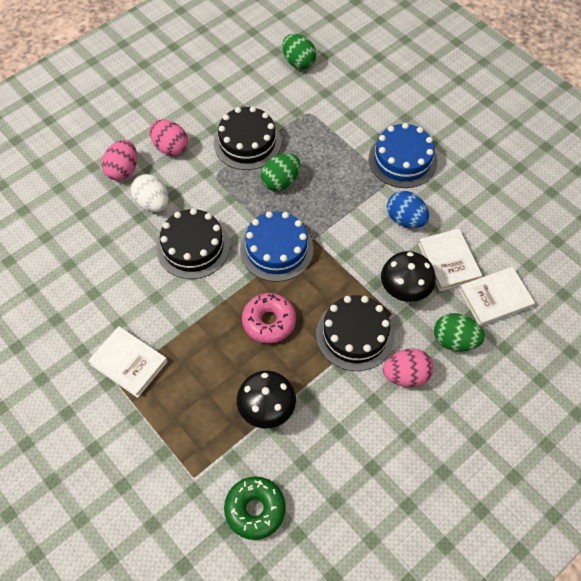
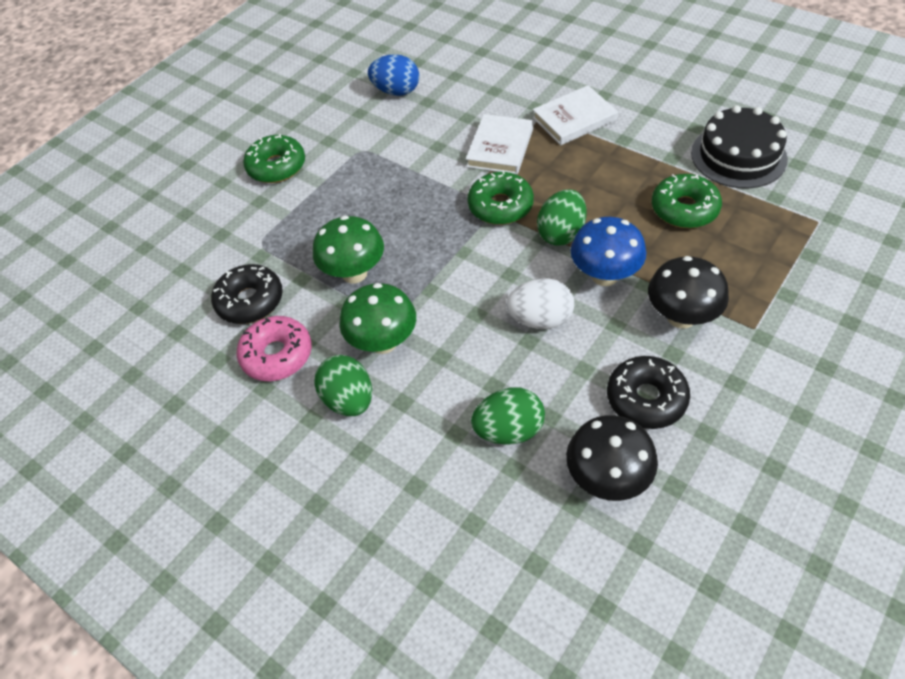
black cake: [156,208,230,279] [214,106,281,170] [316,295,394,371] = 3 -> [691,105,788,188] = 1
black donut: none = 0 -> [211,264,283,324] [607,356,690,429] = 2
blue cake: [240,211,314,282] [369,123,437,188] = 2 -> none = 0
blue mushroom: none = 0 -> [571,217,646,286] = 1
green donut: [224,476,286,540] = 1 -> [243,134,305,183] [467,170,534,225] [652,174,722,228] = 3
green mushroom: none = 0 -> [313,215,384,283] [339,283,416,354] = 2
pink egg: [102,140,137,181] [149,120,188,156] [383,348,434,387] = 3 -> none = 0
white book: [88,326,168,398] [418,229,482,291] [459,267,535,326] = 3 -> [466,114,533,174] [532,85,618,145] = 2

